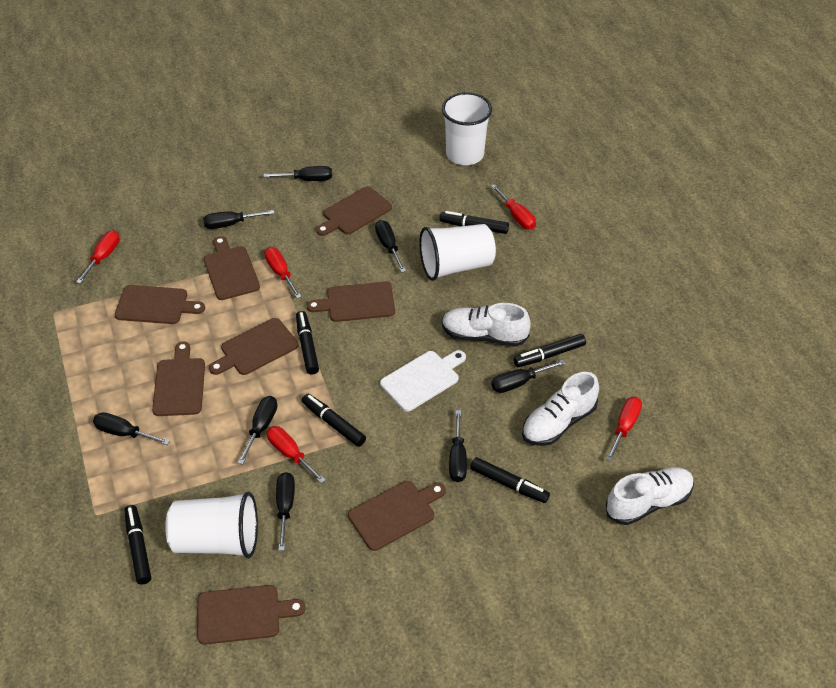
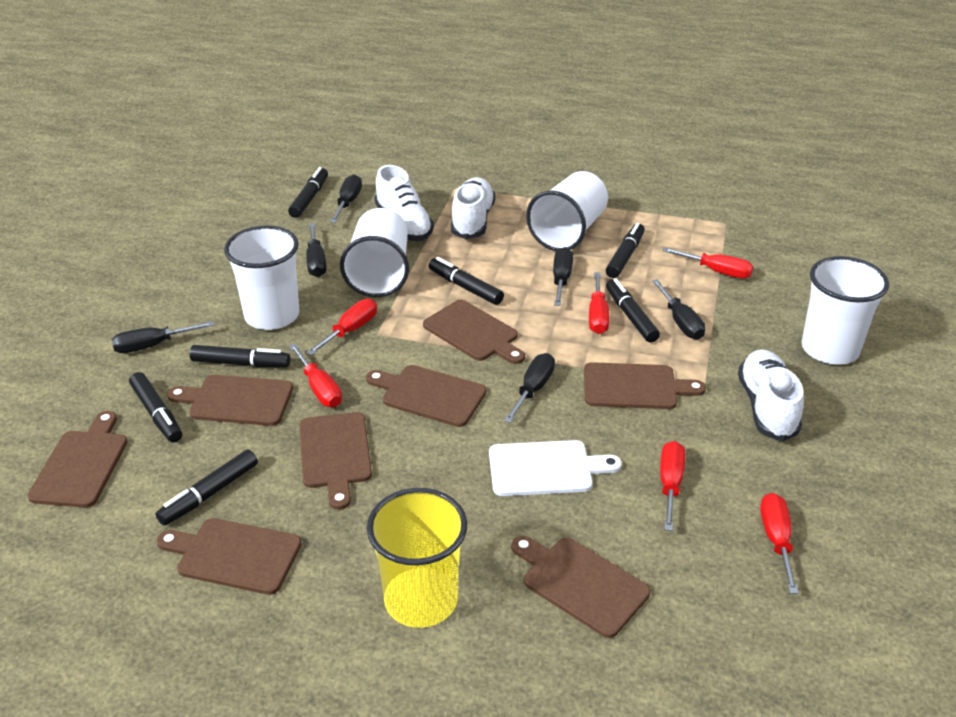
black marker: [124,505,151,584] [296,311,319,375] [302,394,366,447] [439,211,509,234] [470,457,550,503] [514,333,586,367] = 6 -> [129,372,182,442] [156,450,258,526] [190,345,291,367] [288,167,328,218] [429,257,504,305] [606,223,645,278] [606,279,660,343] = 7
black screwdriver: [93,412,170,445] [203,210,275,229] [238,396,277,464] [264,166,332,181] [276,472,295,551] [375,220,406,273] [449,410,467,482] [491,360,566,393] = 8 -> [112,321,214,353] [306,223,327,277] [330,174,362,223] [504,353,555,423] [553,247,573,306] [652,279,705,339] = 6
red screwdriver: [76,230,120,284] [265,247,302,299] [267,426,326,483] [491,184,536,230] [606,397,642,462] = 5 -> [289,344,342,407] [306,299,377,355] [589,272,609,334] [660,441,685,531] [663,247,753,278] [760,493,799,594] = 6
white cup: [165,491,258,558] [419,224,496,281] [442,92,492,165] = 3 -> [224,226,299,330] [340,208,409,297] [526,171,608,251] [802,256,889,365] = 4
yellow cup: none = 0 -> [367,488,467,628] = 1

